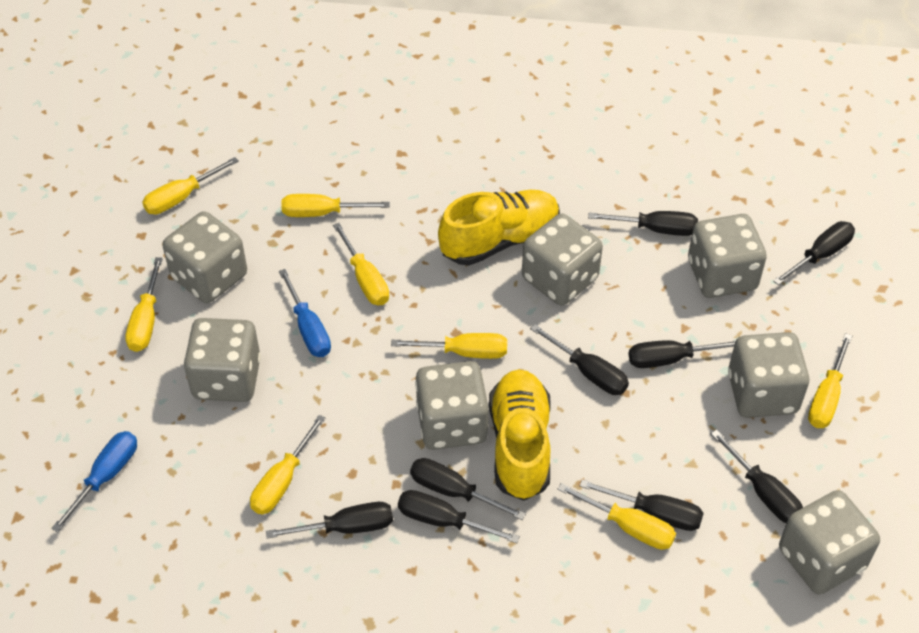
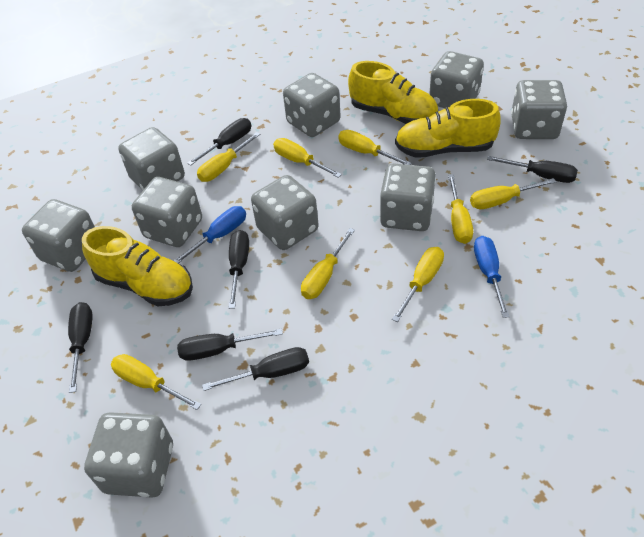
black screwdriver: [266,502,393,539] [398,490,520,543] [410,458,526,520] [530,324,629,395] [580,479,704,531] [588,211,698,236] [629,340,736,368] [711,430,803,523] [773,221,855,285] = 9 -> [68,302,93,393] [177,329,283,361] [187,118,251,166] [202,347,309,391] [228,230,249,309] [487,156,578,183] = 6
grey dice: [163,211,247,303] [184,318,261,402] [415,361,489,450] [522,214,603,306] [688,214,767,298] [728,332,809,418] [779,490,880,595] = 7 -> [22,199,95,272] [84,412,173,498] [118,127,185,190] [132,177,202,247] [251,175,319,250] [283,73,341,137] [380,164,436,231] [429,51,484,108] [511,80,567,139] = 9
yellow shoe: [438,190,560,266] [489,370,551,501] = 2 -> [82,226,193,306] [348,61,438,124] [395,99,501,158] = 3

